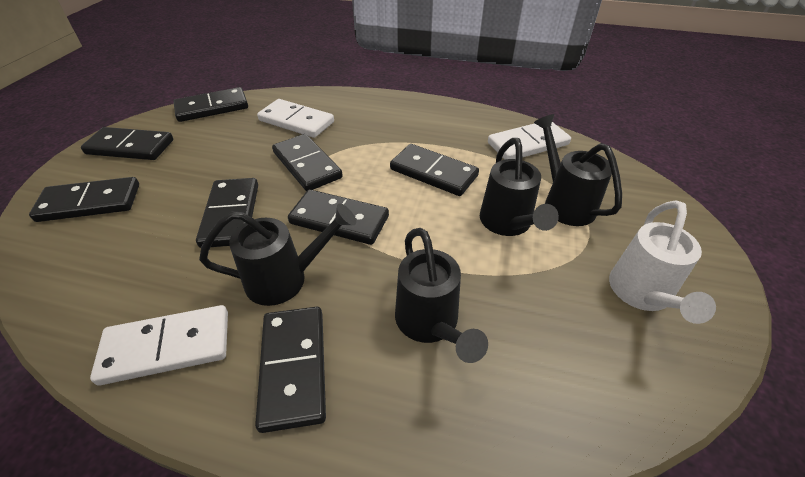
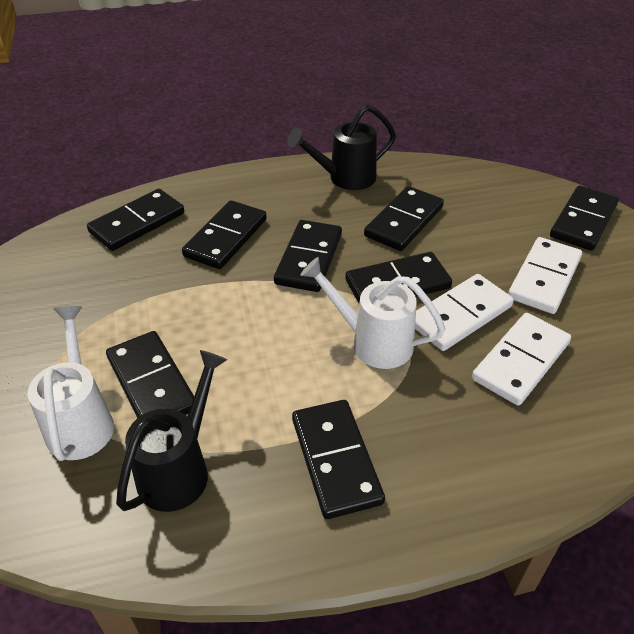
black watering can: [199,204,356,306] [395,228,488,363] [480,138,559,236] [534,114,622,226] = 4 -> [116,350,227,512] [287,105,396,190] = 2
white watering can: [609,200,716,324] = 1 -> [28,306,114,461] [300,257,445,369] = 2

